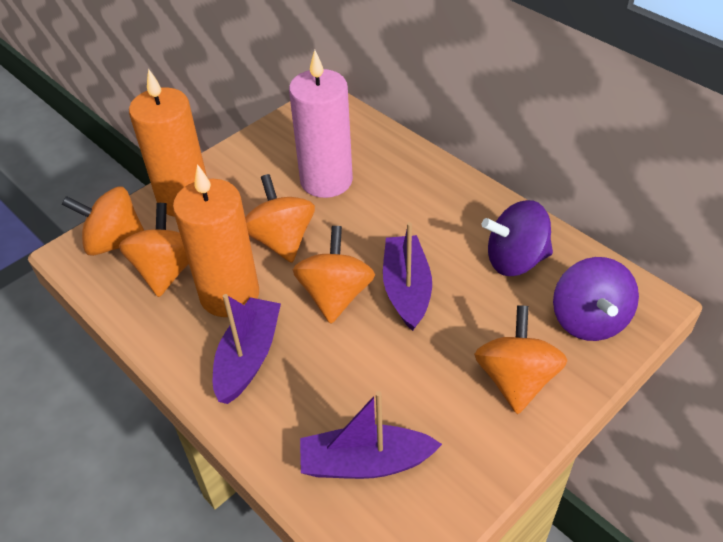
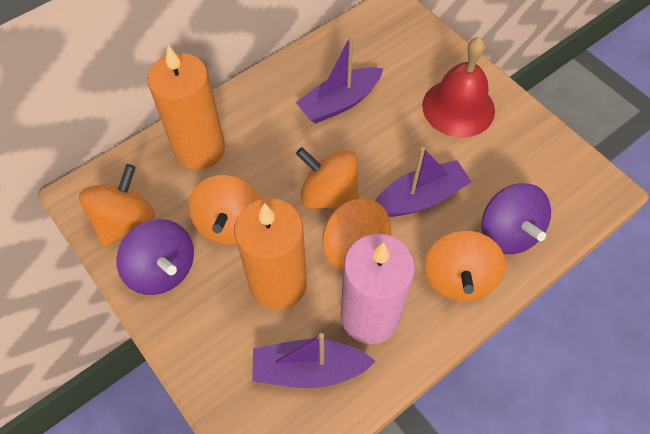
red bell: none = 0 -> [422,37,495,138] = 1

